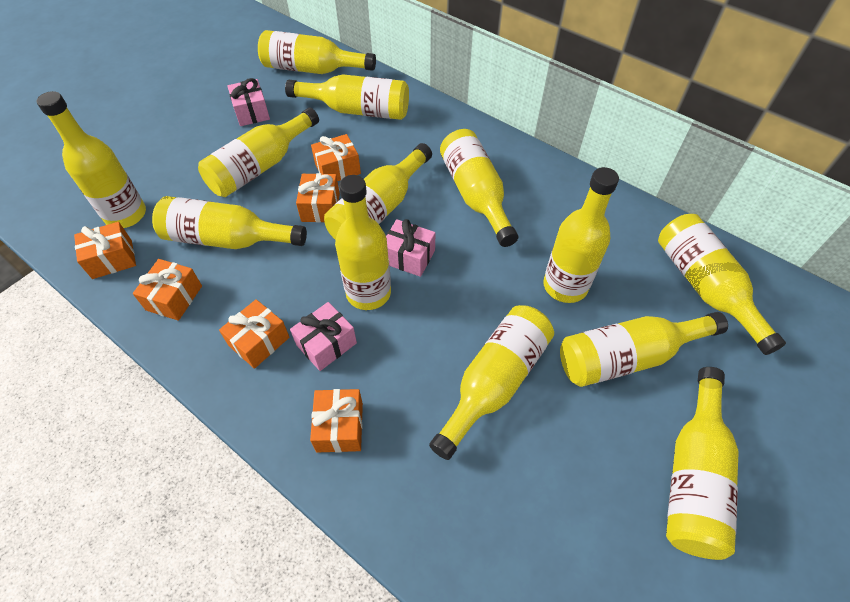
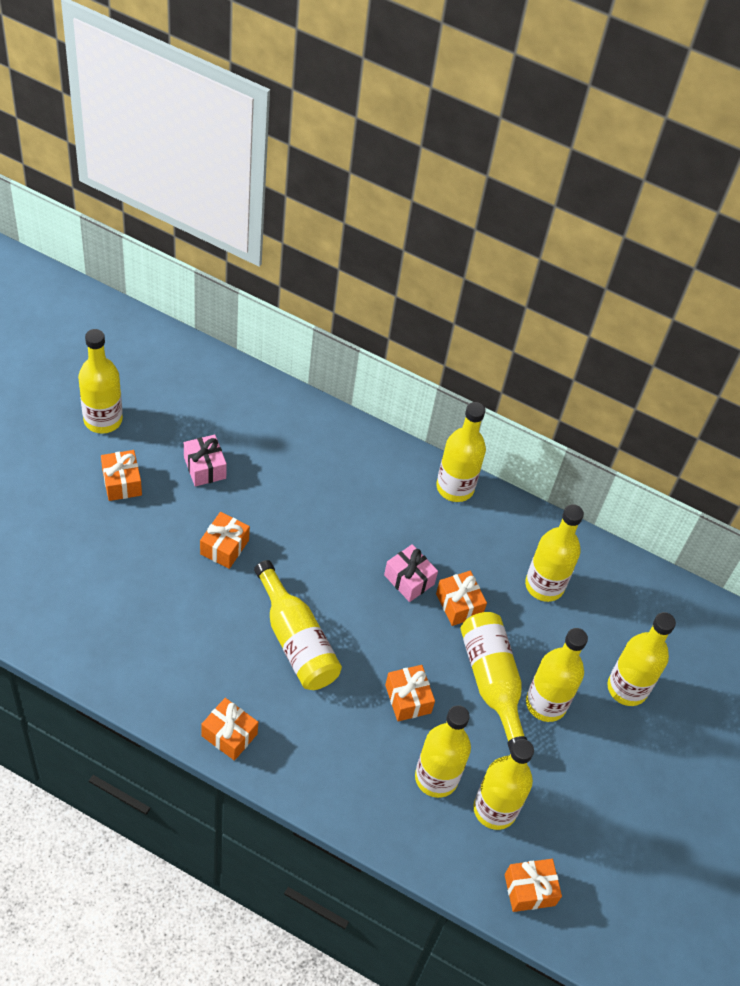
pink gift: [227,78,270,126] [290,302,357,371] [386,219,435,277] = 3 -> [184,435,227,487] [384,544,438,602] = 2
yellow bottle: [37,91,146,228] [152,196,307,249] [198,108,319,197] [258,30,376,74] [285,74,409,120] [324,143,432,240] [335,175,391,310] [429,305,554,460] [440,129,518,247] [543,167,619,303] [560,312,728,387] [658,214,786,355] [666,367,738,560] = 13 -> [78,329,123,434] [254,560,342,690] [415,705,471,798] [436,402,486,502] [460,612,527,751] [473,739,534,830] [525,504,584,602] [526,628,588,722] [607,612,676,706] = 9

